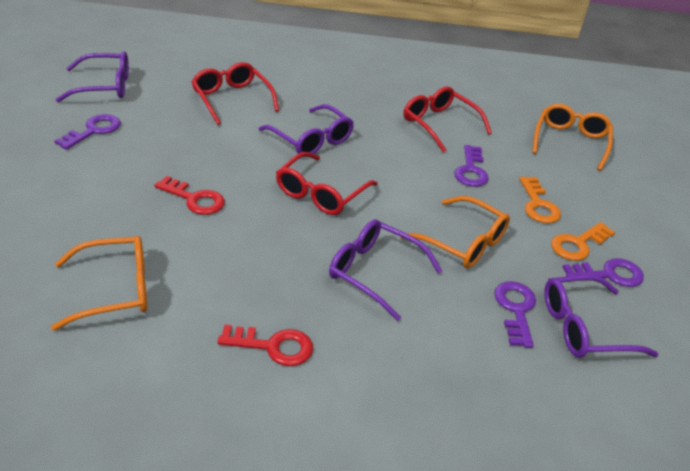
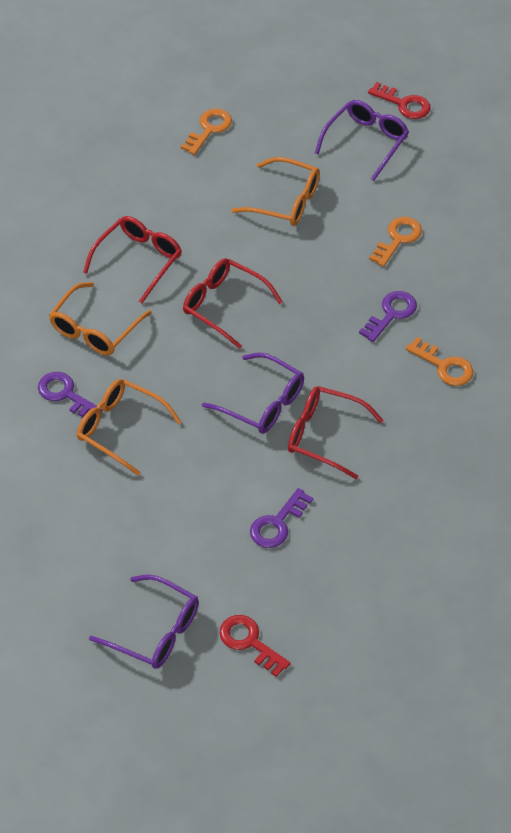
orange key: [519,177,561,224] [551,222,615,261] = 2 -> [181,109,232,155] [369,217,422,267] [406,337,473,386] = 3
purple glasses: [56,51,129,102] [258,104,354,157] [329,219,442,321] [544,275,659,358] = 4 -> [89,574,199,669] [202,353,304,434] [315,100,409,181] = 3
purple key: [54,114,121,150] [454,145,488,187] [494,281,536,348] [562,258,644,287] = 4 -> [38,372,103,417] [250,488,313,548] [359,291,417,342] = 3

